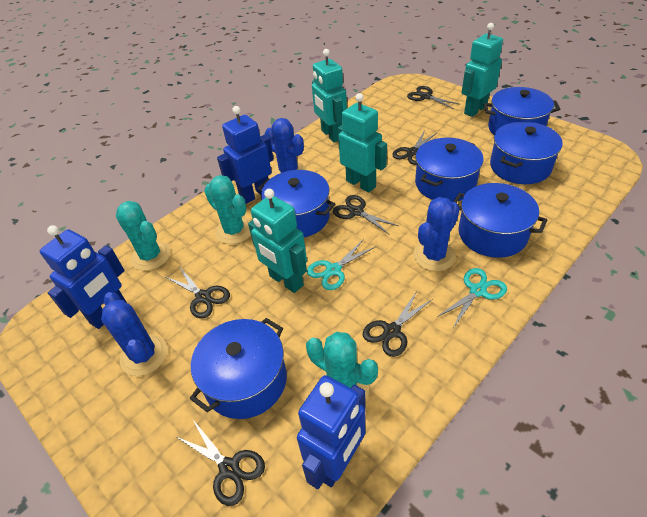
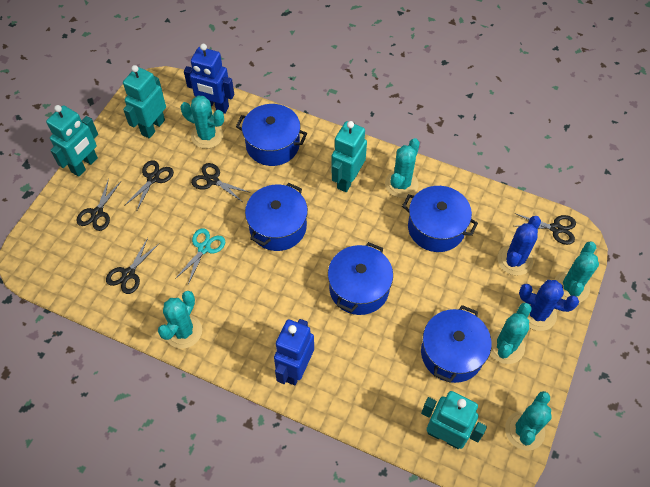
black scissors: [166,268,230,318] [177,420,265,506] [333,195,399,235] [363,291,433,357] [392,130,437,165] [407,86,461,109] = 6 -> [76,178,121,231] [106,238,160,294] [124,160,174,212] [191,163,251,201] [516,214,576,245] = 5
blue cactus: [101,292,167,376] [265,118,306,177] [413,197,460,271] = 3 -> [497,216,541,276] [519,280,579,331] = 2
blue pot: [190,318,287,419] [258,170,335,237] [415,138,484,202] [453,183,547,258] [483,87,560,135] [490,122,563,184] = 6 -> [236,104,307,166] [245,183,308,251] [328,242,393,315] [402,186,478,252] [421,305,492,383] = 5
blue robot: [40,225,127,329] [217,106,274,204] [297,375,366,489] = 3 -> [184,44,234,114] [274,319,314,385] = 2
turquoise cactus: [116,201,170,271] [204,175,251,244] [306,332,378,401] = 3 -> [158,291,202,349] [180,96,224,149] [385,138,420,198] [490,303,532,364] [505,391,552,451] [554,242,599,303] = 6
turquoise scissors: [307,239,375,290] [437,268,507,328] = 2 -> [175,228,225,285] = 1

